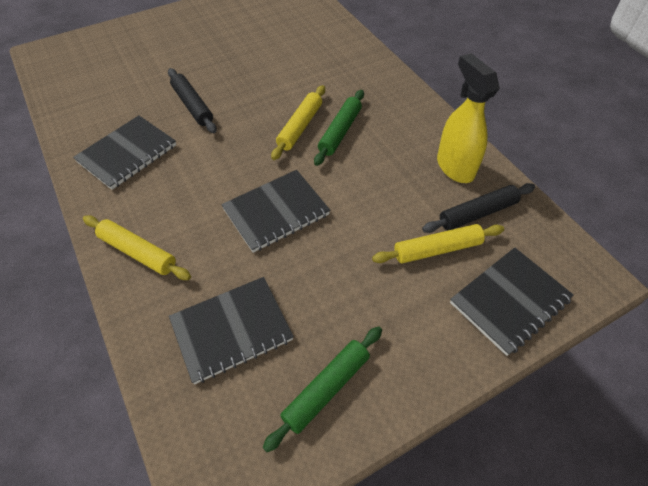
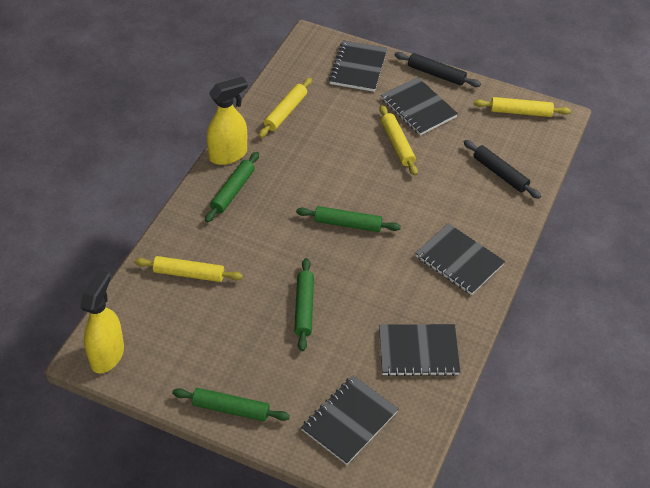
black notebook: [73,115,176,190] [169,277,294,384] [221,170,330,253] [450,247,574,356] = 4 -> [301,376,399,465] [329,40,387,92] [379,324,461,376] [381,77,458,135] [415,223,505,295] = 5
green rolling pin: [263,326,382,452] [314,90,364,166] = 2 -> [172,388,290,421] [205,152,259,223] [294,258,314,351] [296,206,401,232] = 4
yellow rolling pin: [83,215,191,280] [271,85,325,160] [372,224,504,264] = 3 -> [134,256,243,282] [258,78,312,138] [379,105,418,176] [474,97,571,117] = 4
yellow spray bottle: [437,53,499,183] = 1 -> [80,270,124,373] [207,77,247,165] = 2

